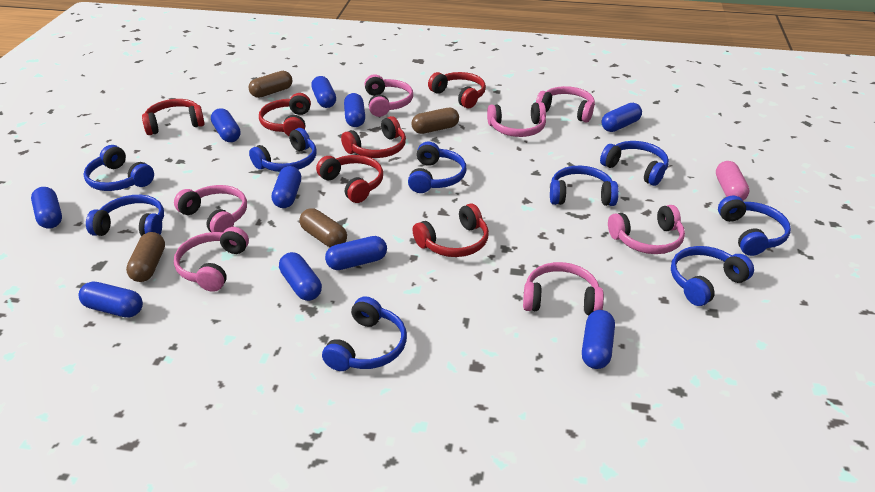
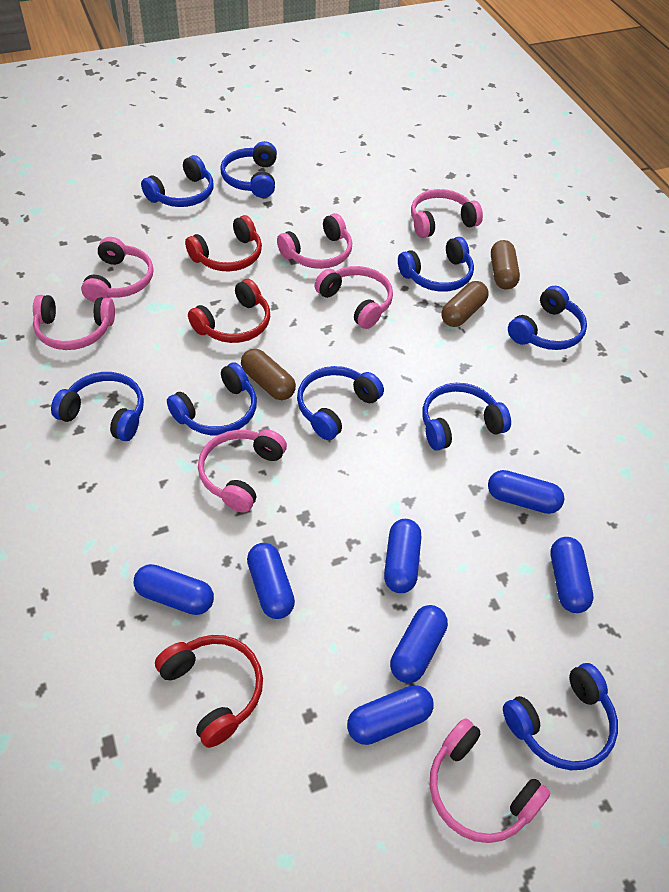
blue capsule: [31,187,62,229] [79,282,143,318] [211,108,241,142] [272,166,301,208] [279,252,322,301] [311,76,336,108] [325,236,387,270] [344,93,365,127] [582,310,615,369] [602,103,642,132] = 10 -> [134,564,214,615] [247,543,295,619] [347,685,434,745] [384,519,421,593] [390,605,448,683] [488,470,564,514] [550,537,593,613] = 7
brown capsule: [126,232,165,282] [249,71,292,98] [299,208,347,247] [411,108,459,134] = 4 -> [241,349,296,400] [441,281,489,327] [491,240,520,290] = 3
pink capsule: [716,161,749,201] = 1 -> none = 0
red headphones: [142,99,205,135] [259,93,311,136] [316,155,383,203] [341,116,406,158] [412,203,489,257] [428,72,486,108] = 6 -> [155,635,263,748] [185,215,262,271] [188,279,270,343] = 3

